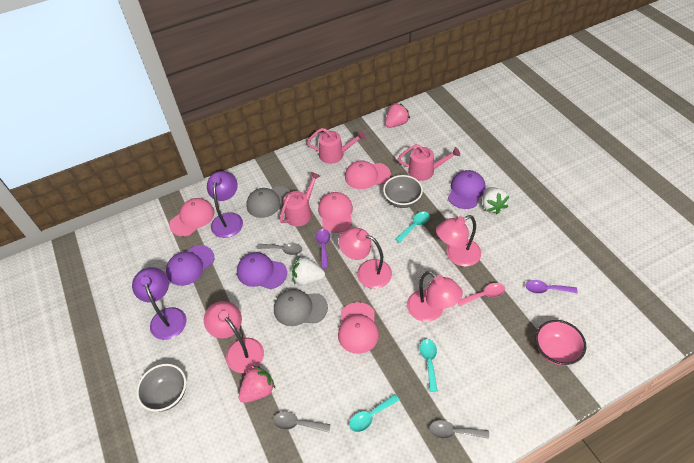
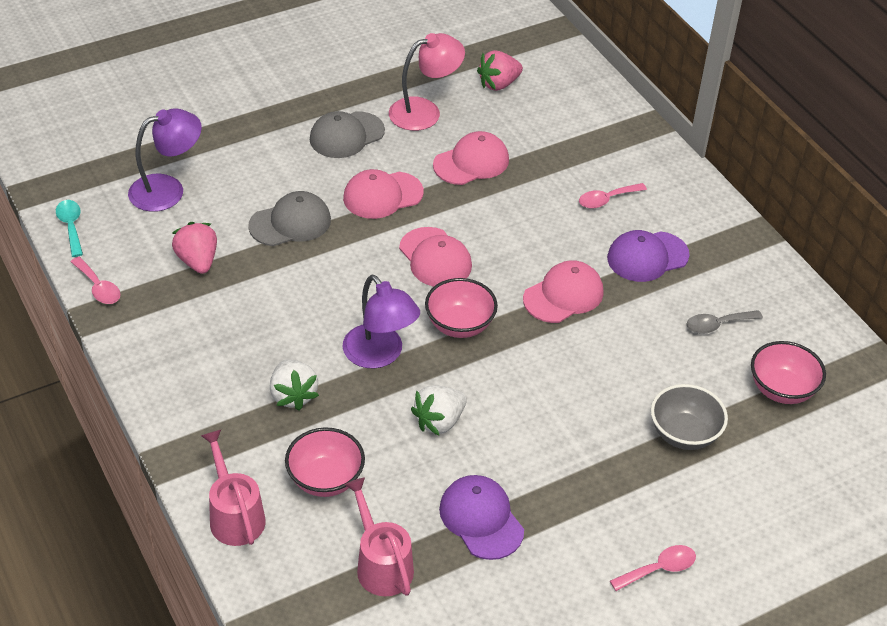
grey bowl: [136,364,186,412] [383,175,423,208] = 2 -> [651,384,728,450] = 1
grey spoon: [257,243,302,255] [273,412,331,432] [429,420,489,439] = 3 -> [686,310,763,334] = 1
pink bowl: [536,320,586,366] = 1 -> [285,427,365,497] [425,278,498,338] [751,341,826,404] = 3
pink lamp: [204,301,264,373] [339,228,392,289] [407,271,463,322] [436,215,481,267] = 4 -> [389,33,465,131] = 1
pink spoon: [458,283,505,306] = 1 -> [70,257,120,304] [579,183,647,209] [610,545,696,591] = 3
pink watering can: [280,172,320,226] [307,128,366,164] [398,144,460,181] = 3 -> [201,430,266,546] [345,477,414,596] = 2
purple cap: [166,245,214,286] [237,252,287,289] [448,170,485,209] = 3 -> [439,475,524,560] [607,230,690,282] = 2
purple spoon: [316,229,330,269] [526,280,578,293] = 2 -> none = 0
turquoise spoon: [349,394,399,432] [395,211,430,243] [420,339,438,392] = 3 -> [56,200,83,257] = 1

